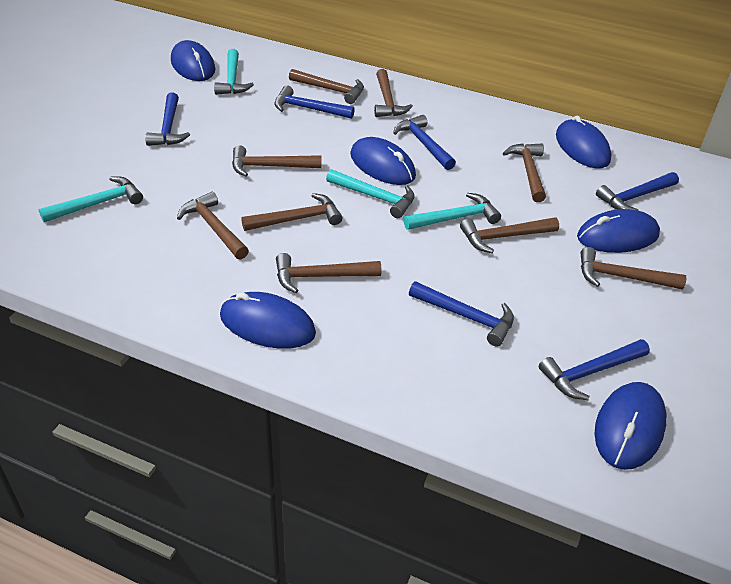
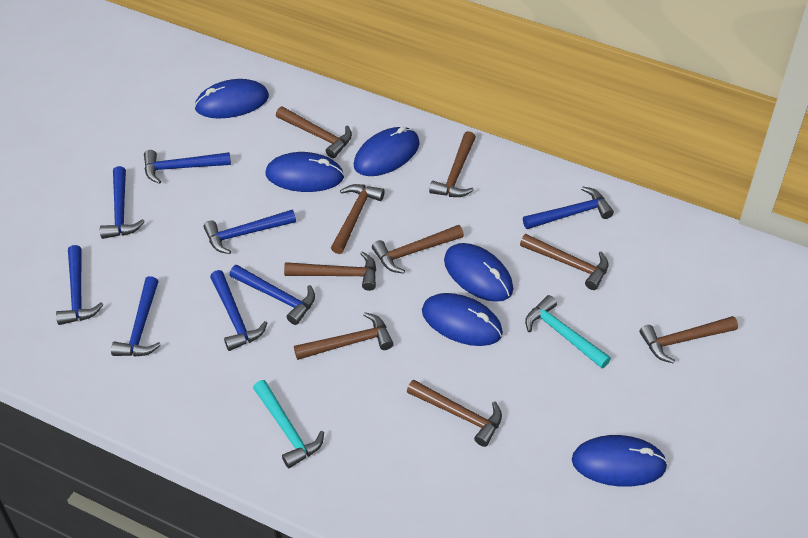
blue hammer: [145,93,190,146] [274,85,355,119] [393,115,456,170] [409,281,514,346] [539,339,650,400] [596,172,679,210] = 6 -> [56,245,103,325] [100,166,145,239] [111,276,161,356] [144,150,231,184] [203,210,296,254] [210,270,267,351] [230,265,315,325] [523,187,614,229] = 8
turquoise hammer: [38,177,143,222] [214,49,254,95] [326,169,415,218] [404,193,501,230] = 4 -> [253,380,324,468] [525,295,611,368] = 2

